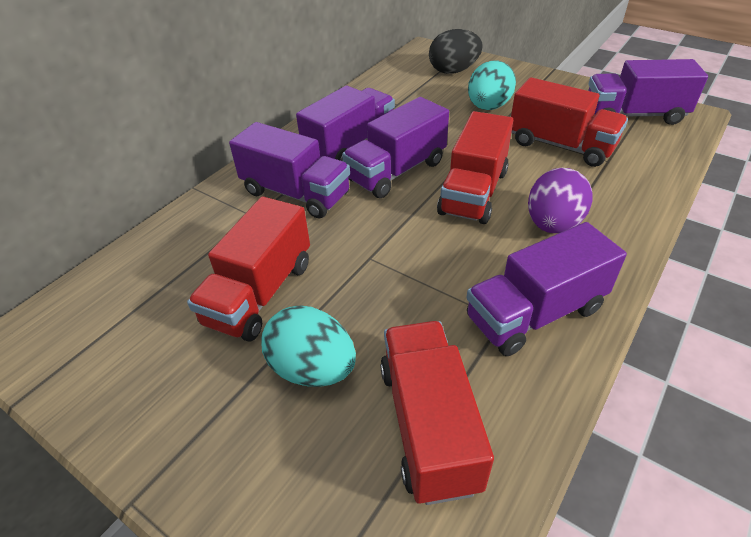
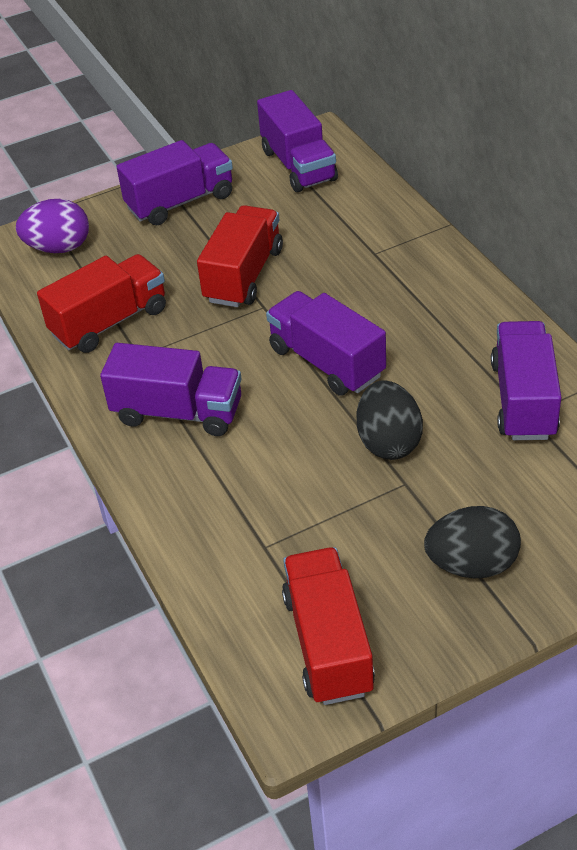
black egg: [429,29,483,74] = 1 -> [357,380,423,460] [424,506,521,578] = 2
red truck: [187,197,310,342] [380,321,494,505] [437,111,513,224] [511,77,628,167] = 4 -> [37,254,166,353] [197,205,283,307] [282,547,375,705] = 3
turquoise egg: [261,306,356,387] [468,61,516,110] = 2 -> none = 0

